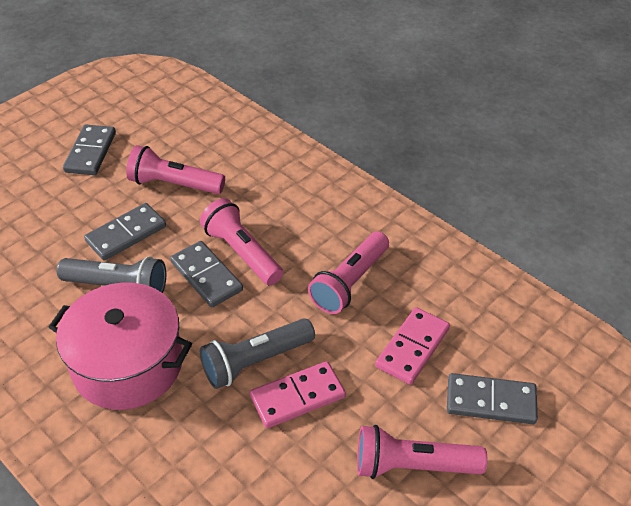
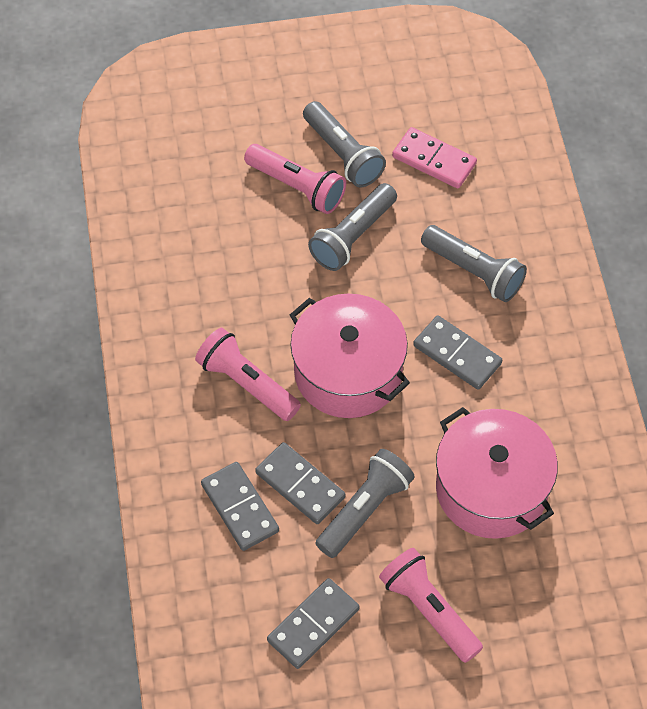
grey flashlight: [57,256,166,293] [200,318,315,389] = 2 -> [303,101,386,187] [308,183,397,271] [316,449,415,558] [421,225,527,302] = 4
pink domino: [250,361,346,428] [375,307,450,385] = 2 -> [392,127,477,188] = 1
pink flashlight: [126,145,225,194] [200,198,283,285] [308,231,389,314] [357,425,487,479] = 4 -> [195,328,301,421] [244,144,346,214] [379,548,483,663] = 3
pink pot: [49,282,192,410] = 1 -> [290,294,410,418] [436,407,558,539] = 2

